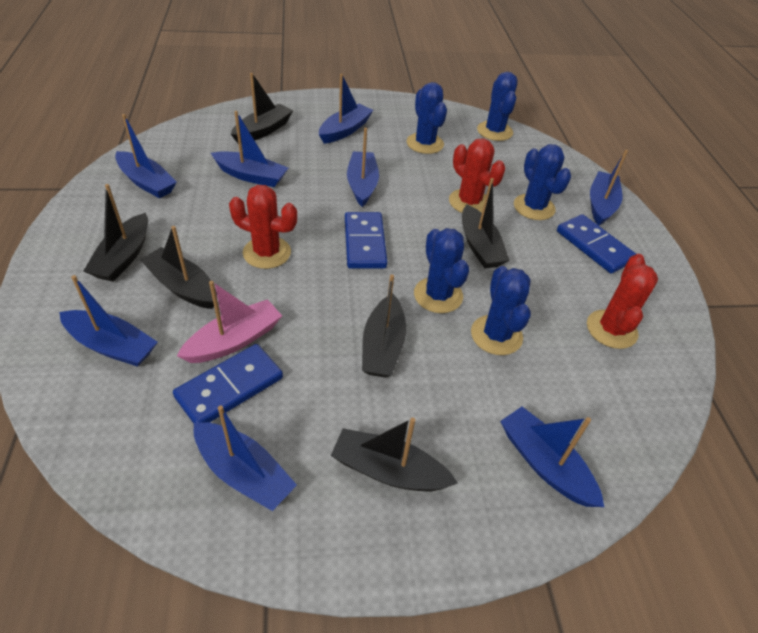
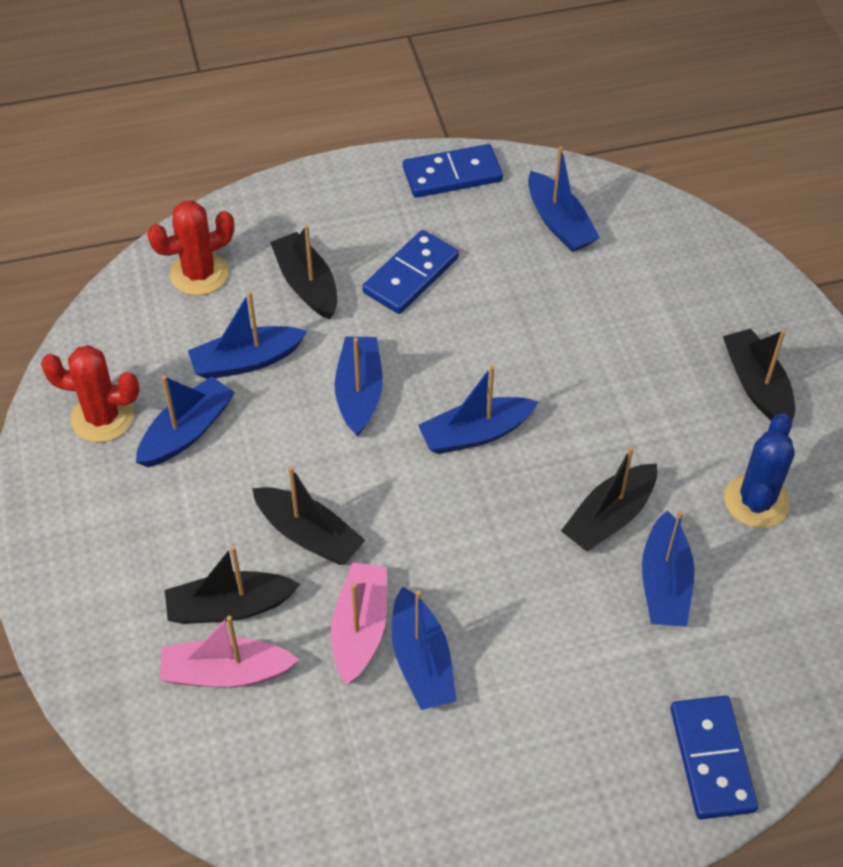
black boat: [84,184,148,282] [140,226,217,309] [231,73,293,143] [331,417,458,491] [362,274,406,378] [462,178,510,269] = 6 -> [165,545,300,624] [252,466,365,565] [270,225,337,319] [561,447,657,552] [723,329,795,422] = 5
blue boat: [59,275,158,367] [115,114,177,198] [194,405,297,511] [211,111,288,187] [319,73,373,144] [347,128,379,207] [500,407,604,507] [590,150,628,226] = 8 -> [136,376,235,467] [188,291,307,379] [335,337,383,437] [392,586,457,710] [418,365,538,454] [528,146,600,252] [642,510,694,627] = 7
blue cactus: [407,82,447,154] [414,228,469,313] [471,266,531,355] [477,72,518,141] [514,144,571,220] = 5 -> [724,413,795,528] = 1
pink boat: [177,281,282,363] = 1 -> [159,616,299,688] [331,562,387,685] = 2
red cactus: [229,185,297,269] [449,138,505,213] [587,254,658,349] = 3 -> [41,345,139,442] [147,200,234,295] = 2

